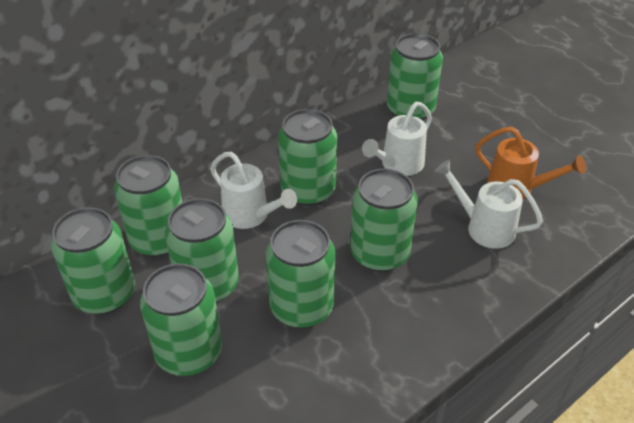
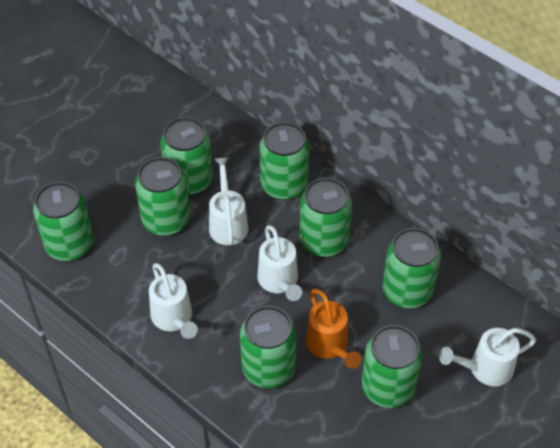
white watering can: [210,152,297,229] [362,102,432,176] [435,160,543,249] = 3 -> [149,263,198,339] [209,157,248,245] [257,225,302,301] [439,328,536,386] = 4

